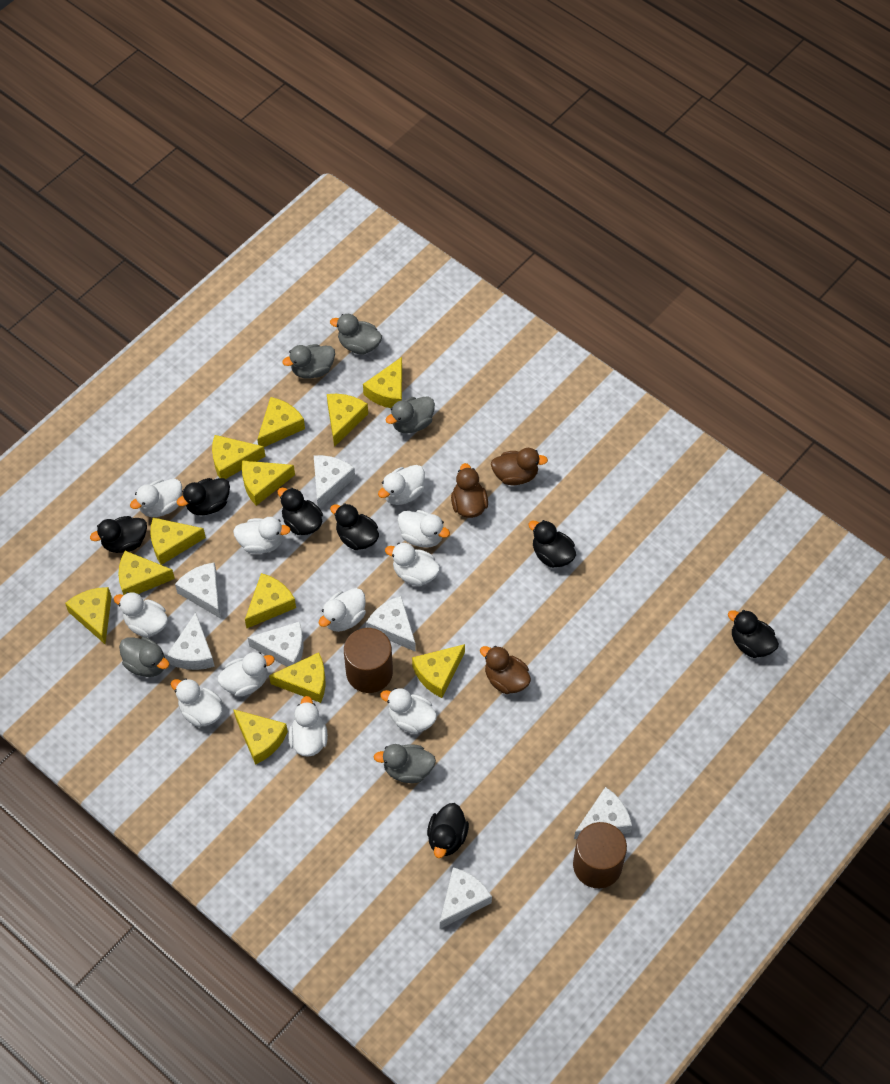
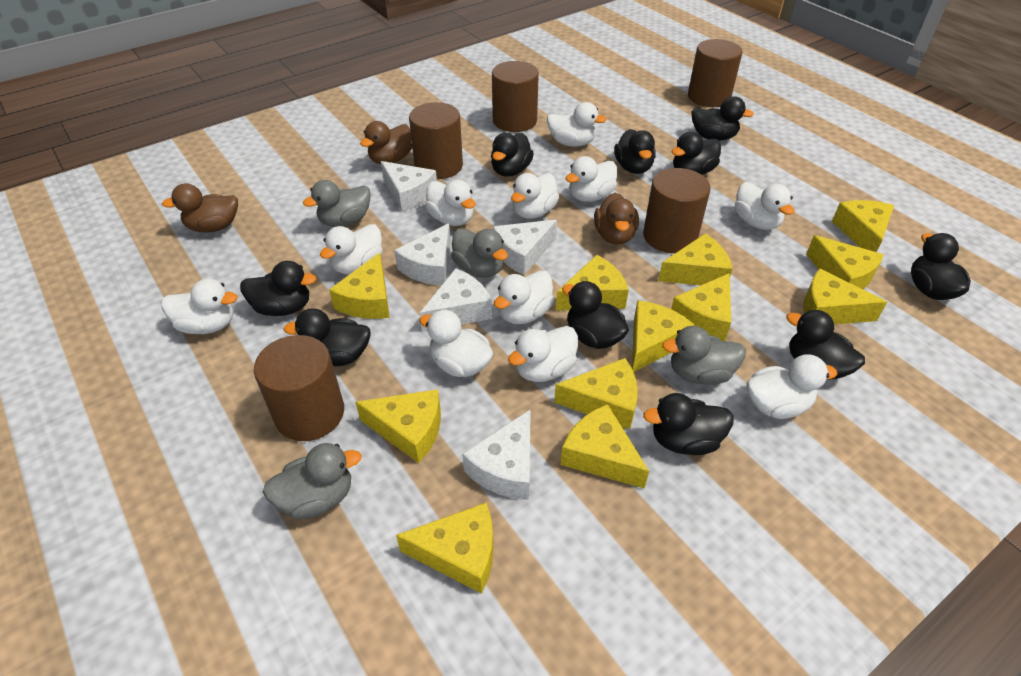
black duck: [90,516,147,553] [177,478,230,516] [278,488,323,535] [330,503,379,550] [427,803,469,858] [528,520,576,568] [728,610,779,658] = 7 -> [240,261,316,316] [283,308,371,366] [491,133,534,177] [562,281,629,349] [614,129,656,174] [643,393,733,455] [672,132,721,175] [691,96,754,141] [786,310,865,380] [911,233,971,300] = 10
brown cylinder: [344,628,393,693] [573,822,627,888] = 2 -> [254,335,344,441] [409,102,463,179] [492,61,539,132] [643,168,710,253] [688,39,743,107] = 5
grey duck: [119,637,169,677] [282,344,335,379] [330,314,382,354] [374,744,436,783] [386,397,435,433] = 5 -> [263,443,362,520] [303,180,371,227] [451,228,508,277] [662,326,746,385] = 4
white cheese: [167,612,215,670] [175,562,221,619] [248,621,304,667] [314,455,355,508] [366,596,416,652] [440,867,492,929] [574,787,632,839] = 7 -> [381,161,437,212] [394,224,451,285] [420,268,492,332] [462,409,531,500] [493,220,557,275] = 5

